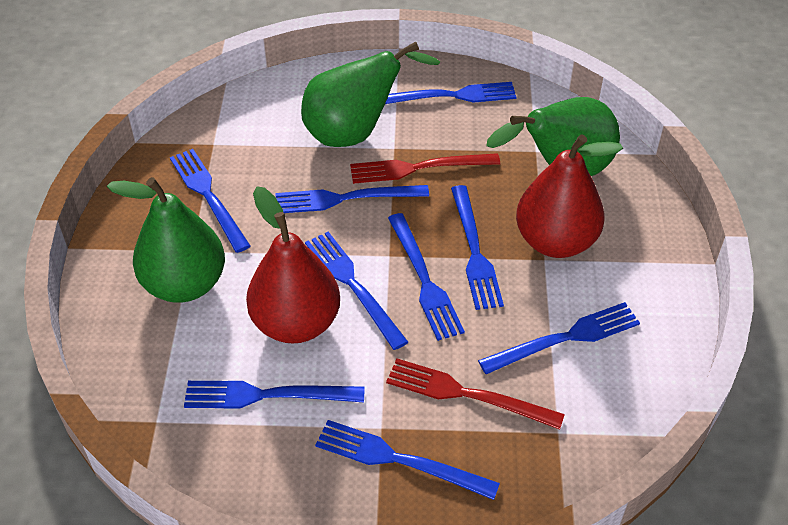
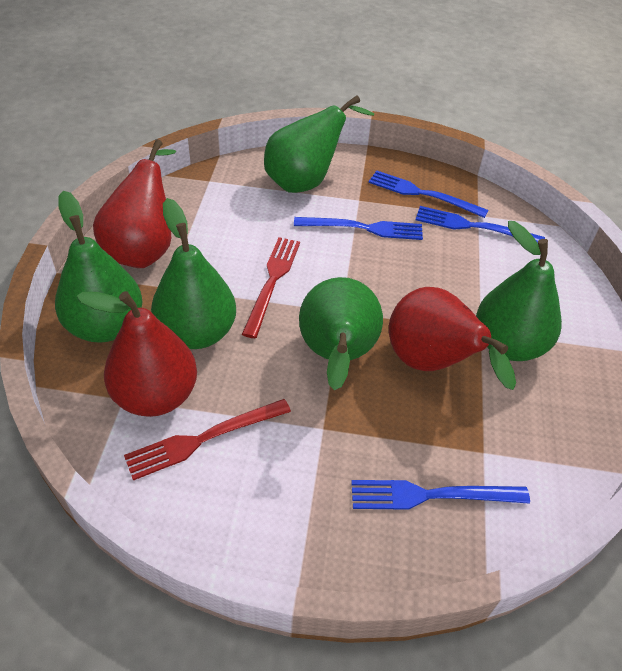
blue fork: [170,149,251,253] [184,381,365,409] [275,185,429,213] [305,231,408,350] [315,420,500,500] [385,82,516,104] [388,213,465,341] [451,185,504,310] [478,302,640,374] = 9 -> [294,217,423,240] [351,480,530,510] [368,170,489,218] [416,206,545,243] = 4
green pear: [107,177,225,303] [301,41,440,147] [486,97,620,176] = 3 -> [55,191,142,342] [151,198,236,349] [264,95,374,193] [299,277,383,390] [476,221,562,361] = 5
red pear: [246,186,340,344] [516,135,623,258] = 2 -> [77,291,197,417] [93,139,176,268] [389,287,516,390] = 3

